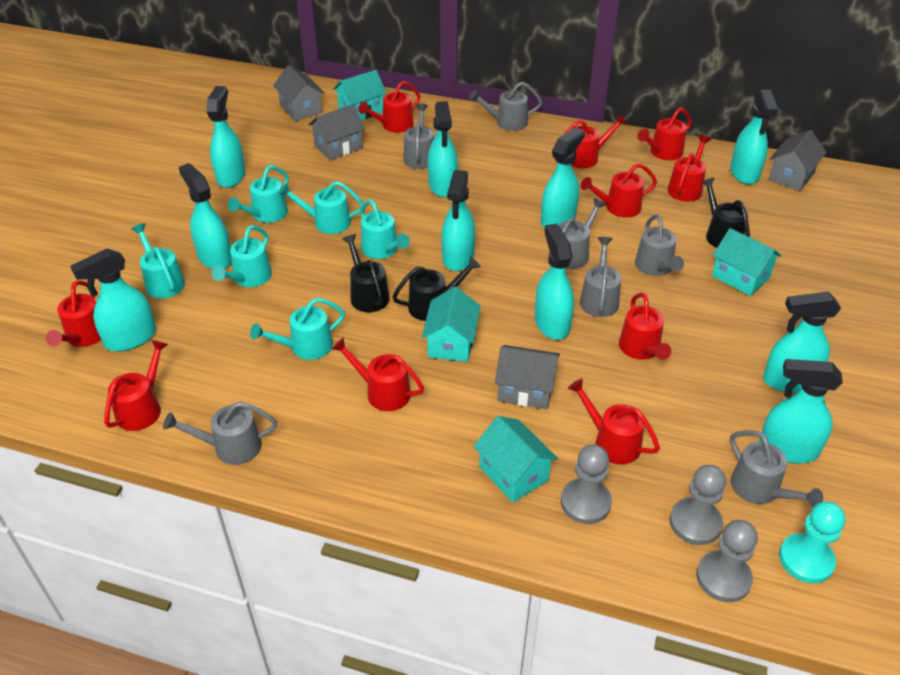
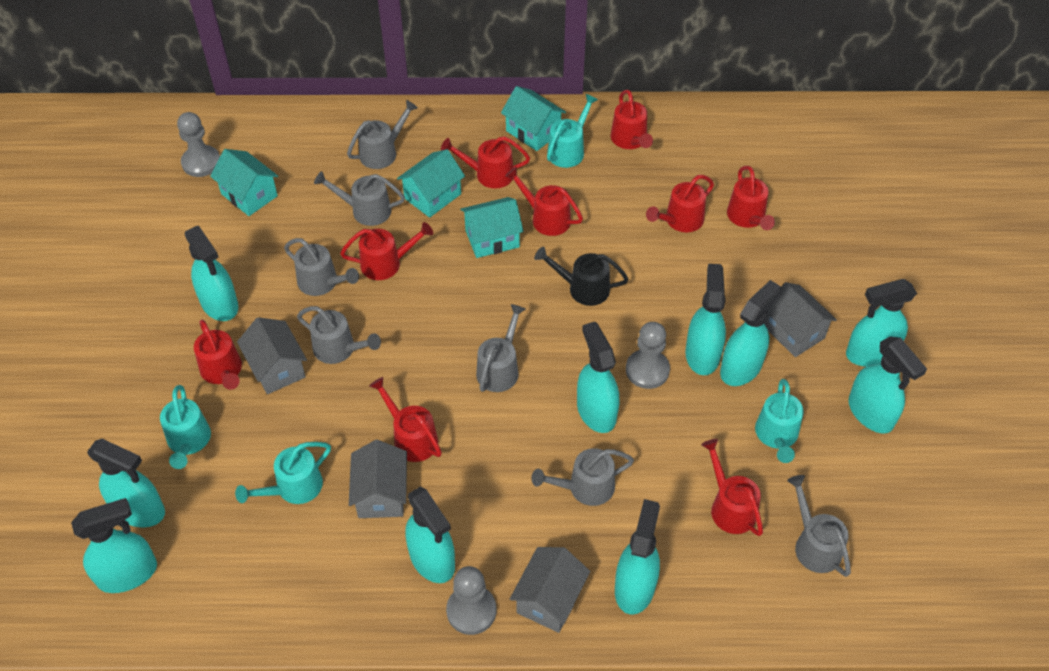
black watering can: [342,234,390,312] [392,256,481,321] [701,178,750,248] = 3 -> [534,247,628,306] = 1
red watering can: [46,280,101,347] [104,340,168,431] [332,337,424,411] [359,81,420,133] [564,114,627,168] [568,378,660,464] [581,163,657,217] [619,293,671,360] [637,107,691,160] [667,135,711,202] = 10 -> [194,320,242,390] [340,222,433,280] [369,377,442,462] [441,136,530,188] [505,167,583,236] [611,90,653,149] [646,175,714,232] [701,439,763,536] [727,166,775,230] = 9
turquoise pawn: [779,502,845,583] = 1 -> none = 0
turquoise watering can: [131,223,185,298] [212,225,272,287] [228,165,289,223] [250,298,345,360] [278,181,363,234] [360,200,410,259] = 6 -> [160,385,211,469] [235,442,331,504] [547,94,598,168] [755,379,804,463] = 4

